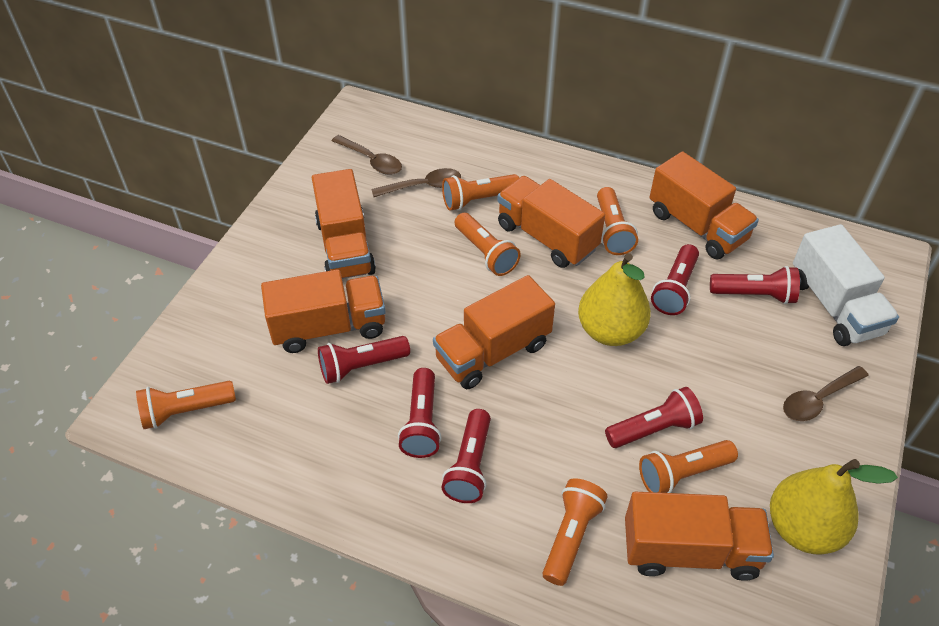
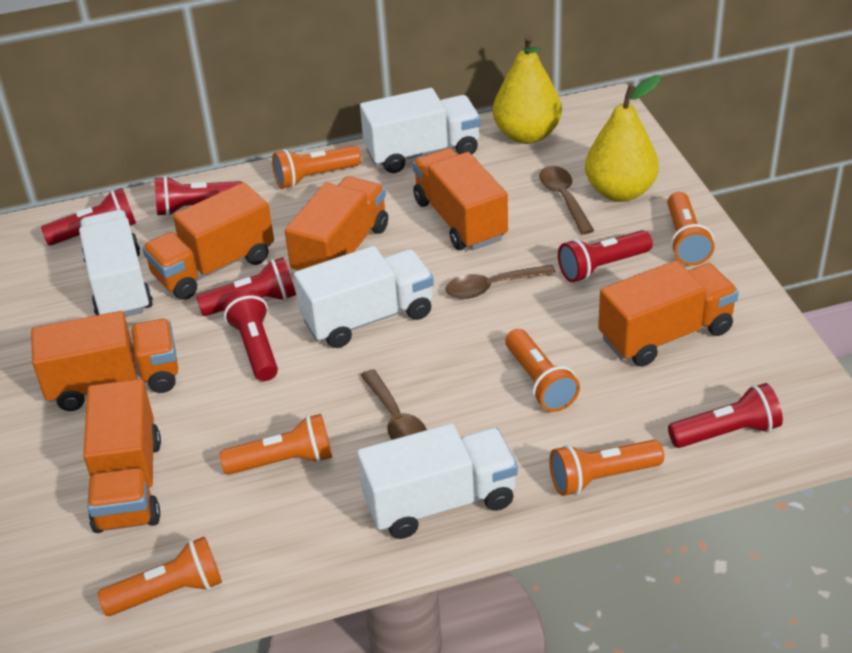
white truck: [793,224,899,346] = 1 -> [79,210,153,317] [294,246,434,348] [357,423,518,539] [360,88,481,173] = 4

